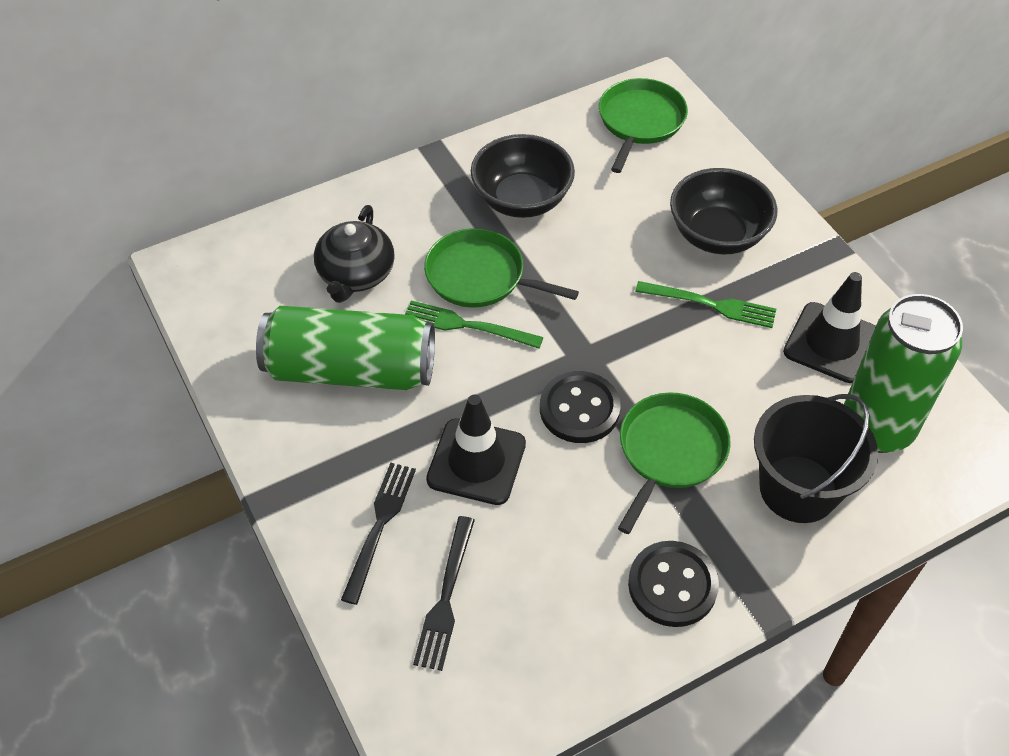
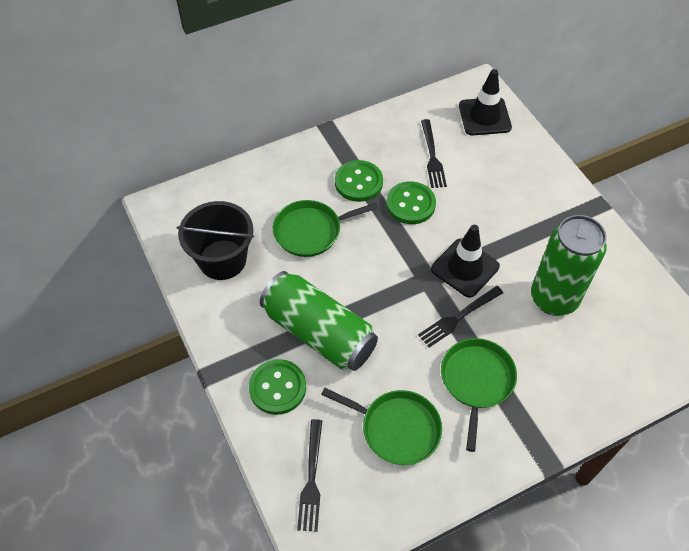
black bowl: [471,134,575,218] [670,168,777,254] = 2 -> none = 0
black button: [540,371,621,443] [628,541,719,627] = 2 -> none = 0
black fork: [341,462,416,605] [413,516,475,671] = 2 -> [297,419,322,532] [418,286,503,347] [421,119,447,188] = 3
black teapot: [314,205,395,303] = 1 -> none = 0
green button: none = 0 -> [249,359,306,415] [335,160,383,202] [386,181,436,224] = 3
green fork: [405,300,543,349] [635,281,776,328] = 2 -> none = 0

